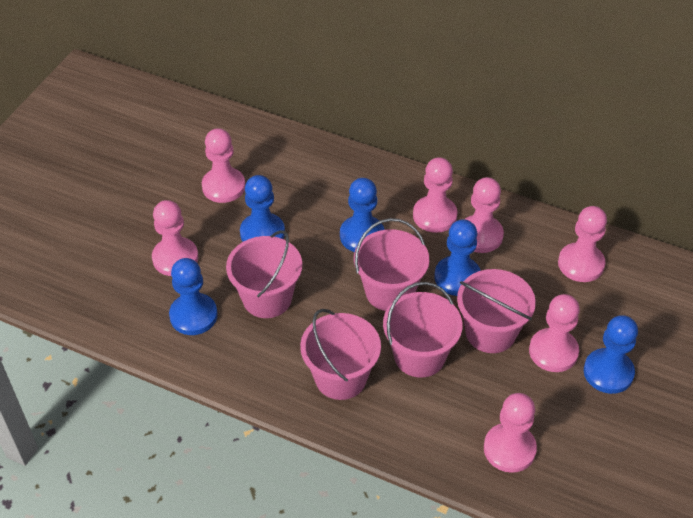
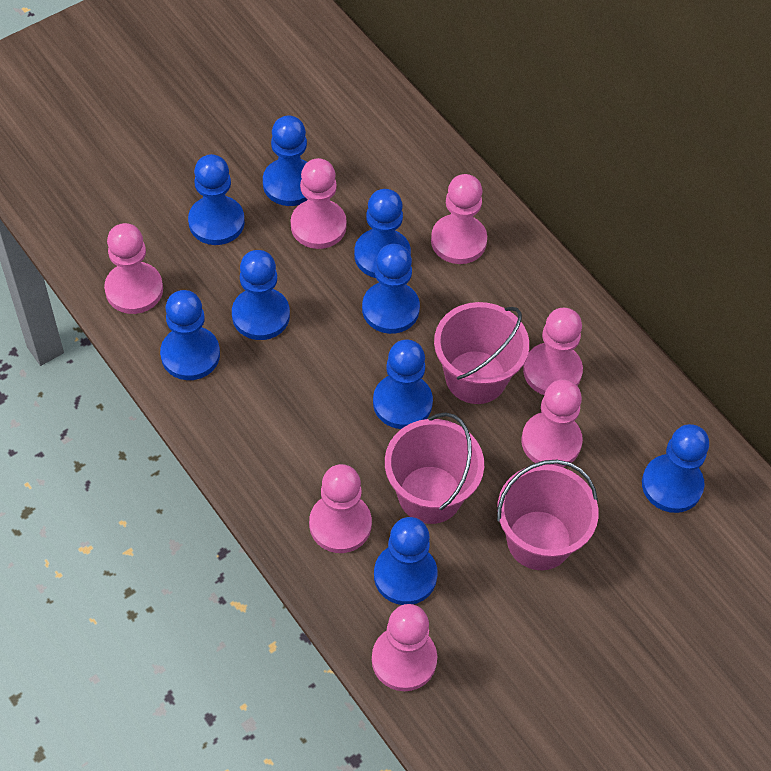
blue pawn: [169,258,218,335] [240,175,285,242] [340,178,384,252] [434,219,481,296] [584,315,638,394] = 5 -> [160,290,220,380] [188,154,245,245] [232,250,290,340] [263,115,307,206] [354,189,411,278] [362,244,420,334] [373,340,433,429] [374,517,438,605] [642,424,709,513] = 9
pink bucket: [226,230,302,318] [300,309,381,400] [354,218,429,311] [383,282,463,378] [457,269,536,353] = 5 -> [385,412,484,524] [434,302,529,404] [497,460,599,570] = 3

